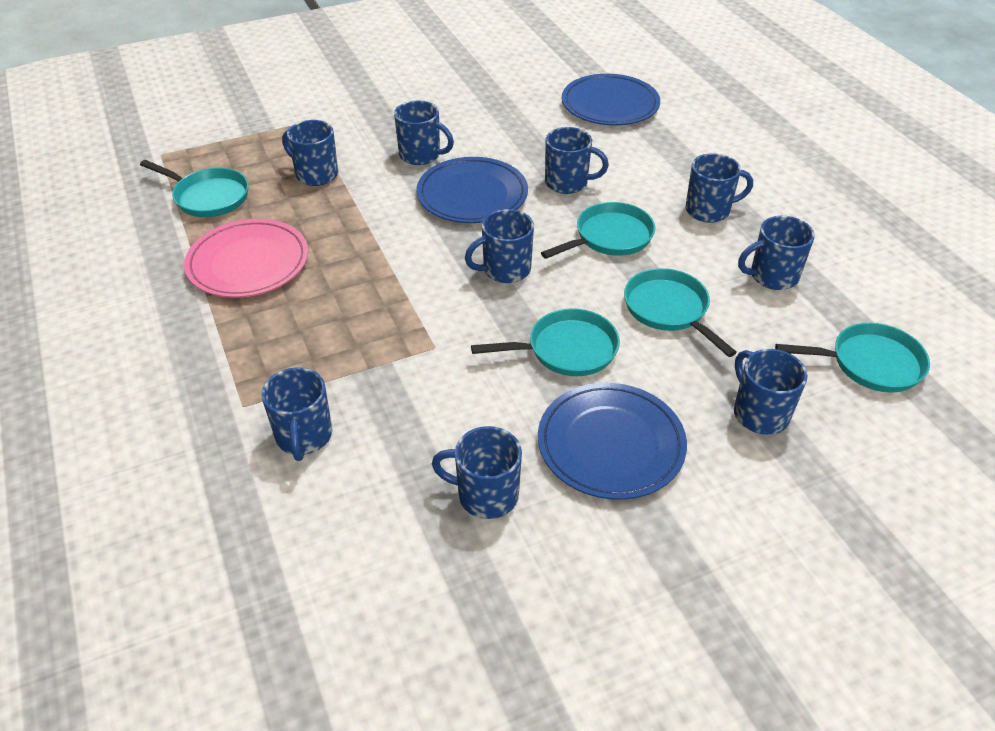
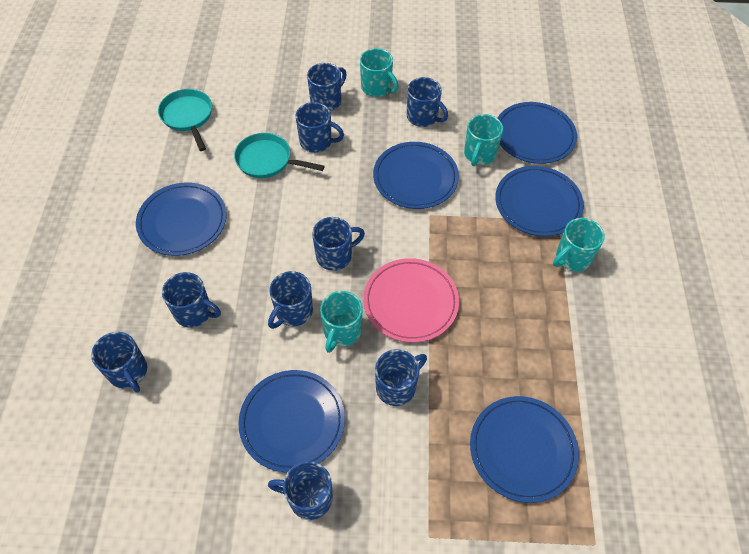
blue plate: [416,157,528,223] [538,383,687,500] [562,74,660,126] = 3 -> [136,182,227,256] [238,370,345,472] [373,142,459,209] [470,396,579,503] [495,166,584,236] [498,102,577,164] = 6
turquoise mug: none = 0 -> [320,291,363,353] [360,48,398,97] [464,114,503,166] [553,218,605,271] = 4
turquoise pan: [140,160,249,217] [471,308,620,376] [541,202,655,259] [624,268,737,357] [775,323,930,393] = 5 -> [158,89,212,151] [234,133,324,178] = 2

